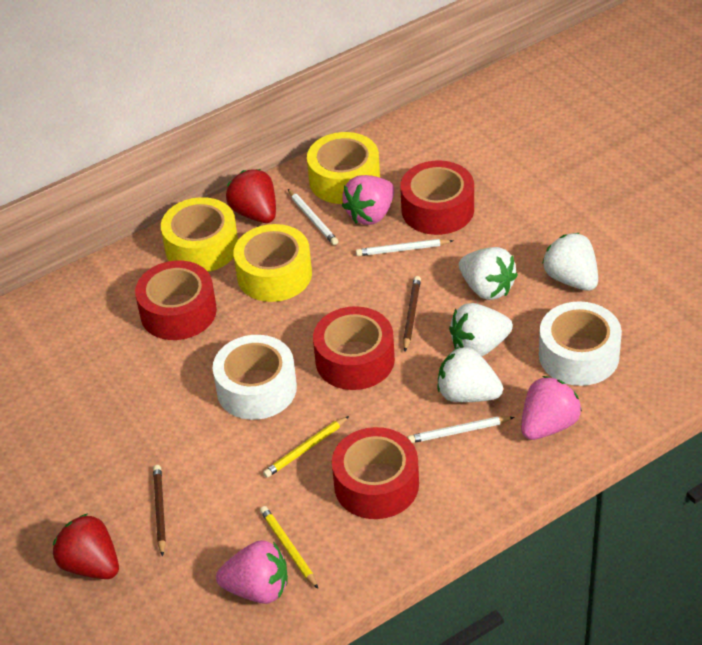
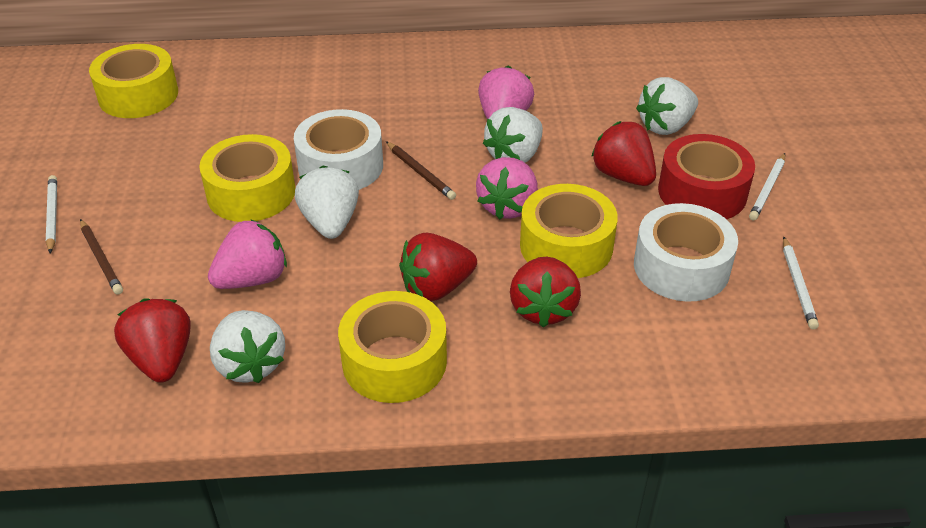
red strawberry: [53,514,119,579] [226,169,276,223] = 2 -> [114,298,191,383] [399,233,477,301] [510,257,581,328] [591,121,656,186] = 4
red tape: [135,261,217,340] [313,306,395,390] [332,427,419,519] [400,160,474,235] = 4 -> [658,134,755,219] = 1
yellow pencil: [260,506,318,589] [263,416,349,478] = 2 -> none = 0
yellow tape: [161,197,238,272] [234,224,312,302] [307,132,380,204] = 3 -> [89,44,178,118] [199,134,295,222] [338,291,447,403] [520,184,618,278] = 4

